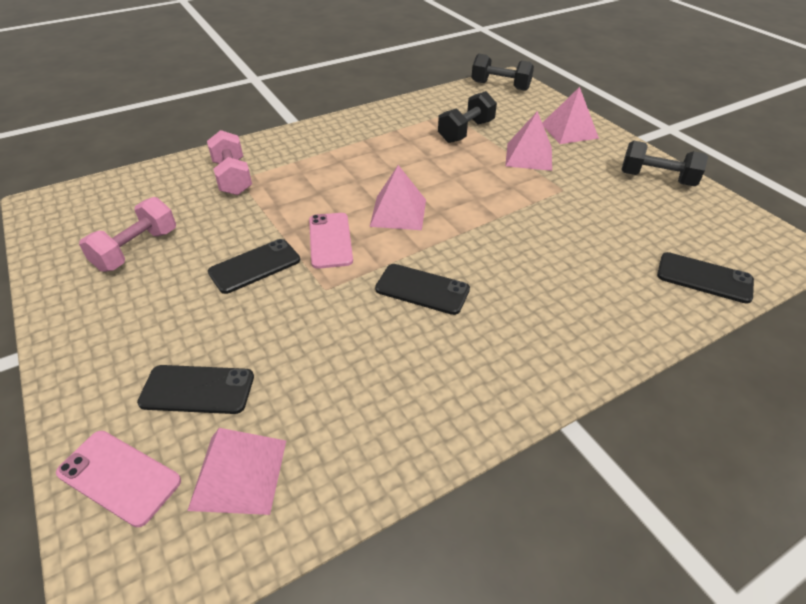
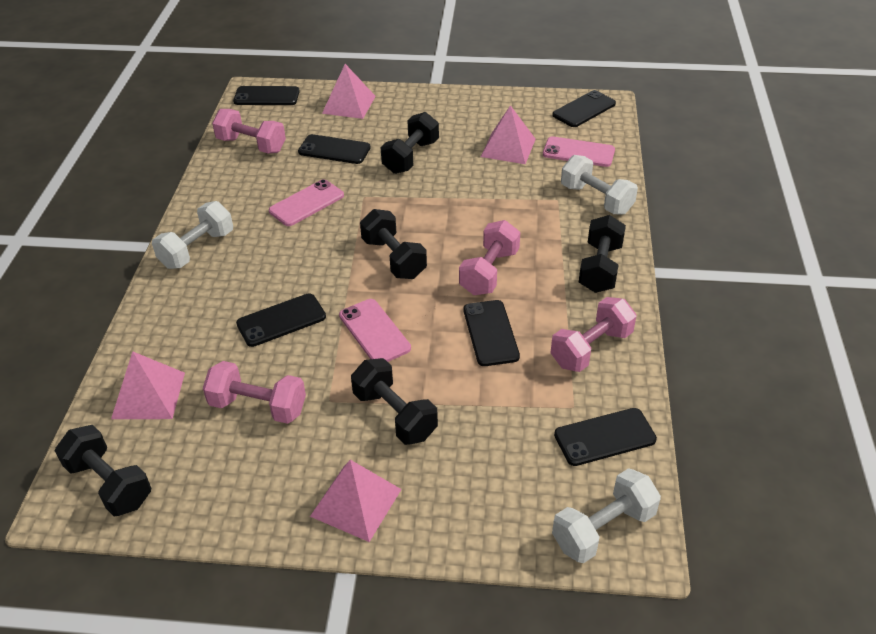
black dumbbell: [438,91,497,143] [471,54,534,91] [621,141,708,186] = 3 -> [55,425,151,517] [351,358,438,445] [360,209,427,279] [381,112,439,174] [579,215,626,293] = 5
black phone: [137,365,254,414] [208,239,300,294] [375,264,470,315] [657,252,754,304] = 4 -> [233,86,300,105] [236,293,326,347] [298,134,371,164] [463,300,520,366] [552,90,616,127] [554,408,657,466] = 6
pink dumbbell: [79,197,176,272] [207,130,252,195] = 2 -> [203,361,306,424] [212,109,286,153] [459,220,520,295] [551,297,636,372] = 4
pink phone: [56,431,181,527] [309,213,353,269] = 2 -> [269,179,344,226] [339,299,411,362] [543,136,615,167] = 3
white dumbbell: none = 0 -> [152,201,233,269] [552,468,661,563] [561,155,638,215] = 3

